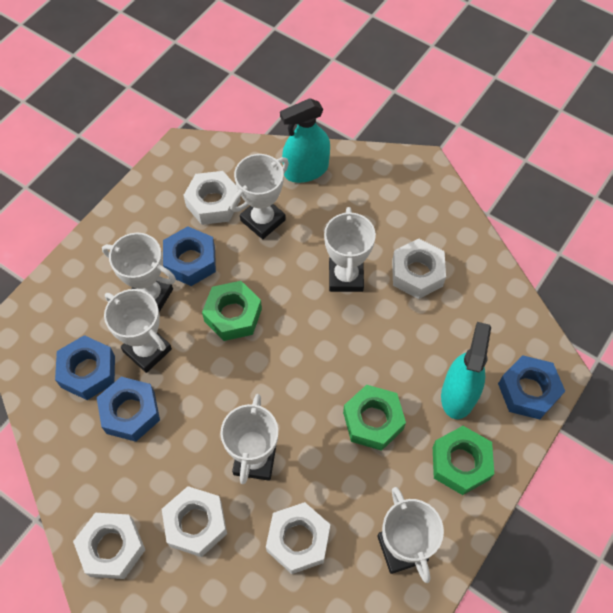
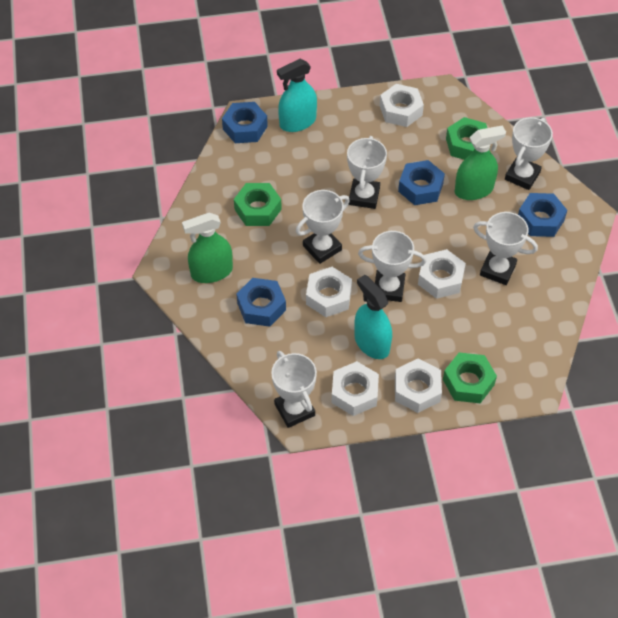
green spray bottle: none = 0 -> [182,213,233,283] [455,125,506,200] = 2

